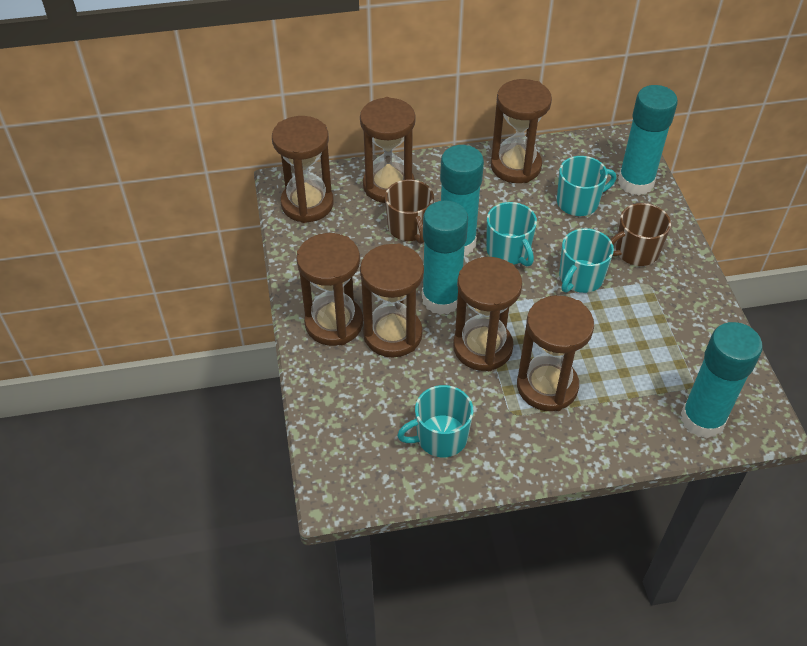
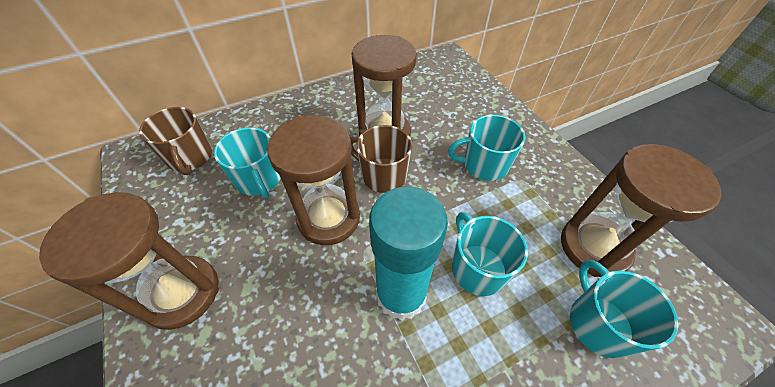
brown hourglass: [272,116,334,223] [296,233,363,346] [360,97,416,203] [360,244,424,357] [453,257,522,371] [491,79,552,183] [517,295,594,411] = 7 -> [39,192,219,330] [267,115,360,245] [352,35,417,137] [561,144,722,277] = 4
turquoise glue stick: [422,200,468,315] [440,145,484,256] [618,85,678,195] [681,322,763,438] = 4 -> [369,186,448,321] = 1

